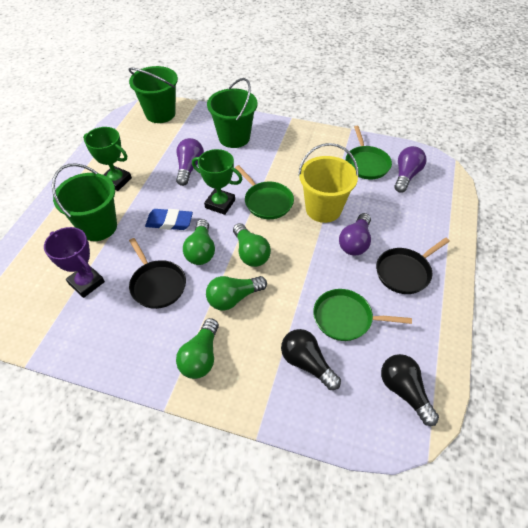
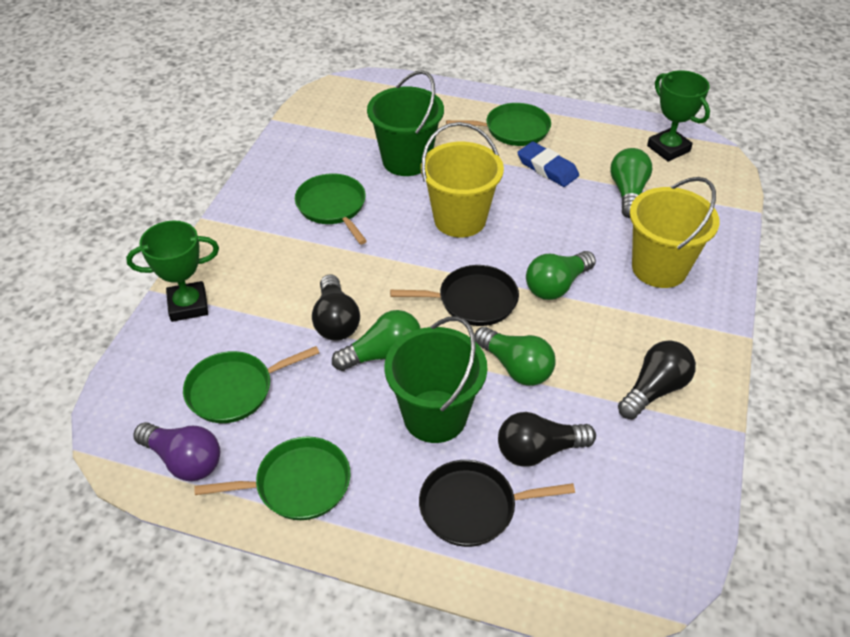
black light bulb: [281,329,341,390] [381,354,439,426] = 2 -> [312,275,360,341] [498,412,596,467] [618,341,696,419] = 3
green bucket: [52,163,117,241] [128,66,178,123] [207,78,258,148] = 3 -> [367,70,444,176] [384,316,487,443] = 2
green pan: [235,165,294,219] [313,289,412,341] [346,126,392,179] = 3 -> [183,346,319,423] [194,437,351,520] [295,173,367,244] [446,103,551,146] = 4
purple light bulb: [176,138,204,186] [339,213,371,255] [394,146,426,193] = 3 -> [133,422,220,481] = 1
purple trophy: [44,227,105,298] = 1 -> none = 0
yellow bucket: [298,143,359,223] = 1 -> [421,122,504,237] [630,177,720,288] = 2

